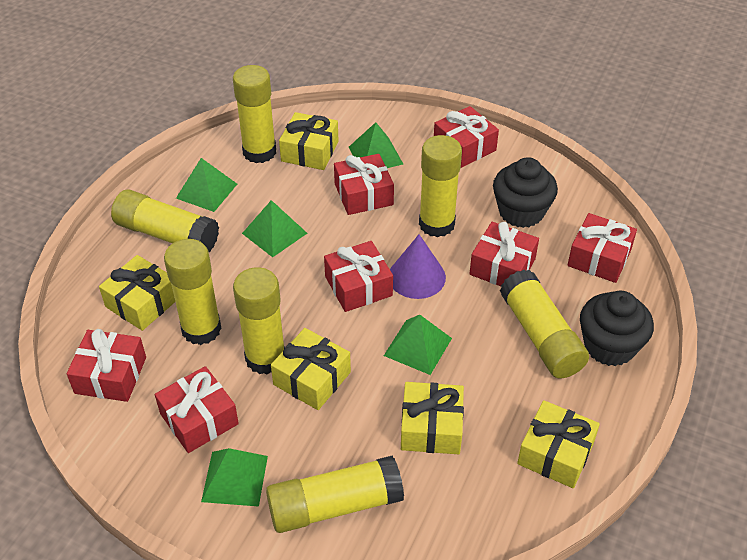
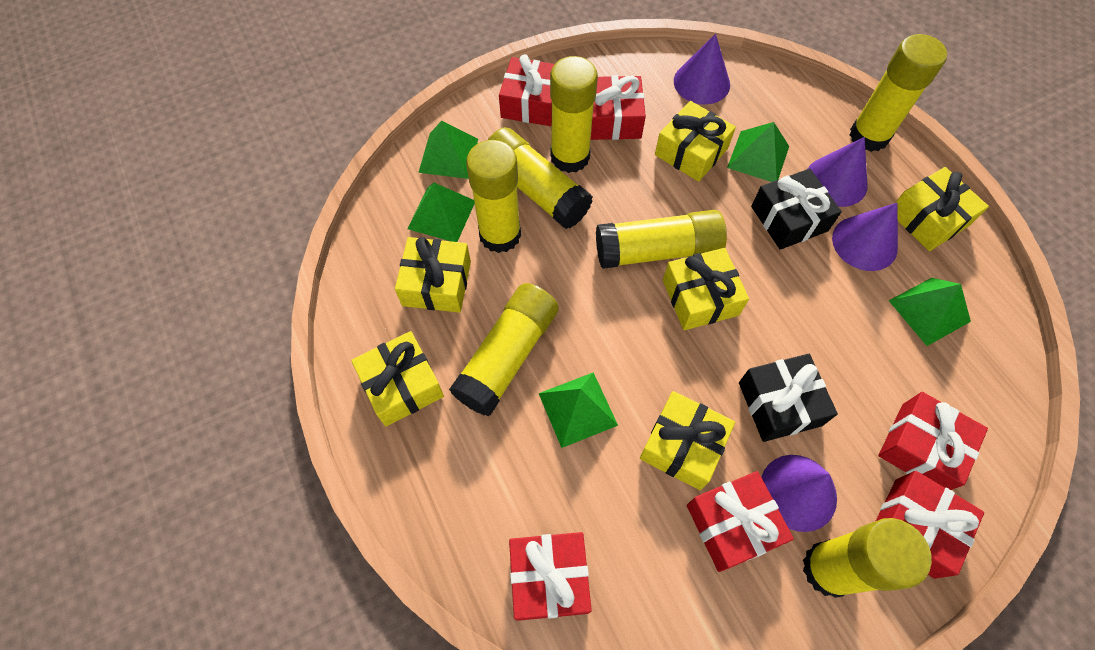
black cupcake: [493,157,558,228] [580,291,654,366] = 2 -> none = 0
black gift: none = 0 -> [739,354,838,442] [751,169,842,250] = 2
purple cone: [390,234,446,299] = 1 -> [674,33,730,104] [761,455,837,532] [808,137,867,207] [832,203,898,271] = 4
red gift: [67,329,146,402] [155,366,239,453] [324,241,393,312] [334,154,394,215] [434,106,499,168] [470,222,539,286] [568,213,637,283] = 7 -> [499,54,555,126] [509,532,592,621] [591,75,646,140] [687,471,794,572] [876,471,984,579] [878,392,988,490] = 6
yellow gift: [99,255,175,331] [271,328,351,410] [279,112,339,170] [401,382,464,454] [517,400,600,488] = 5 -> [351,331,444,426] [395,237,471,313] [640,391,735,490] [655,101,736,182] [663,248,749,330] [895,167,989,251] = 6

